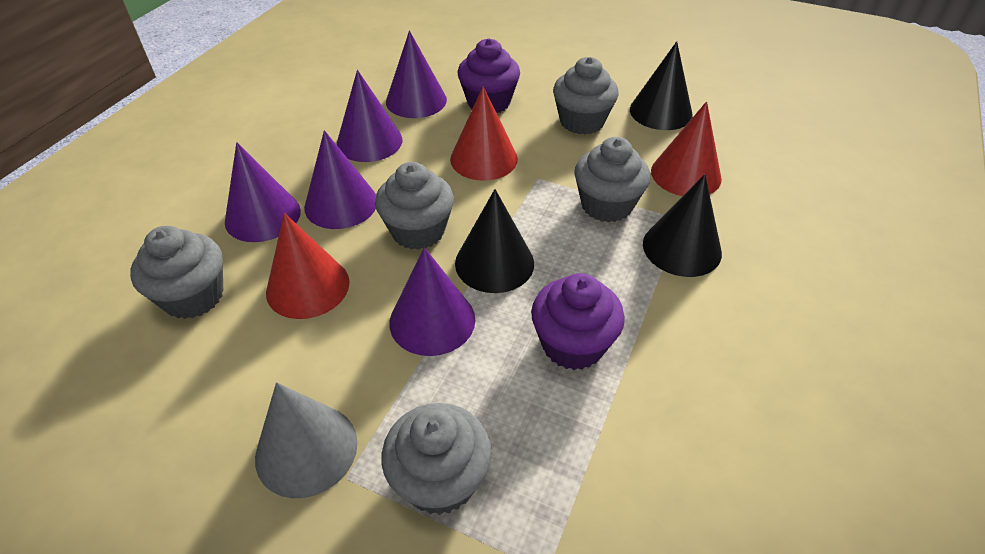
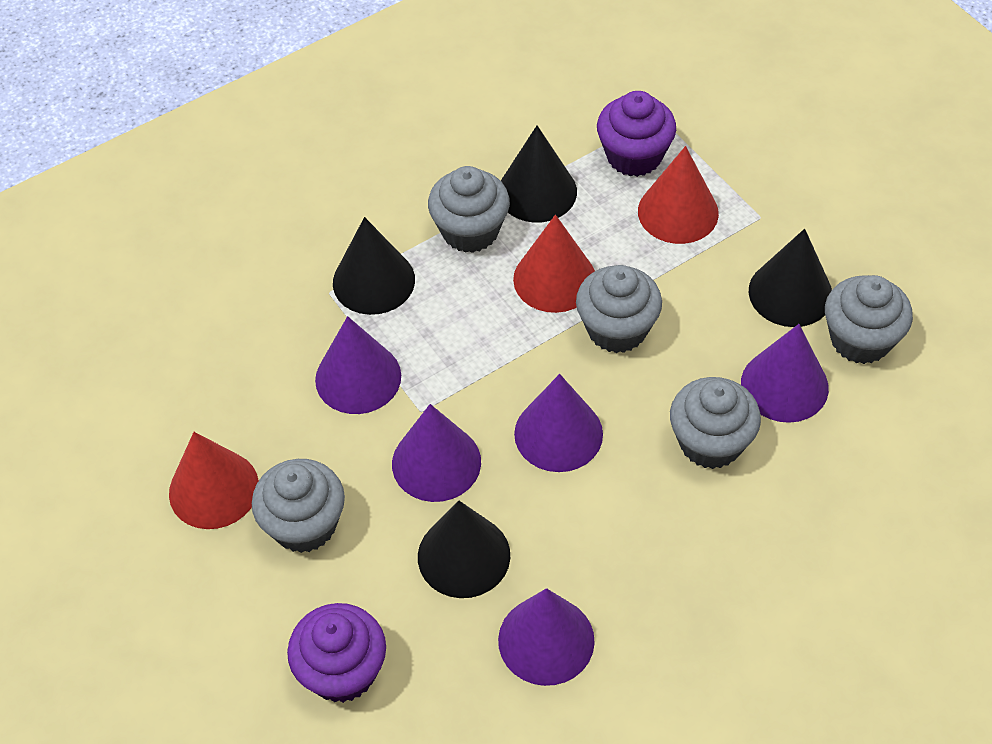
black cone: [455,189,534,293] [630,41,693,130] [643,174,722,277] = 3 -> [333,217,415,315] [418,501,510,598] [501,125,577,222] [749,229,832,327] = 4
grey cone: [255,382,357,498] = 1 -> none = 0

